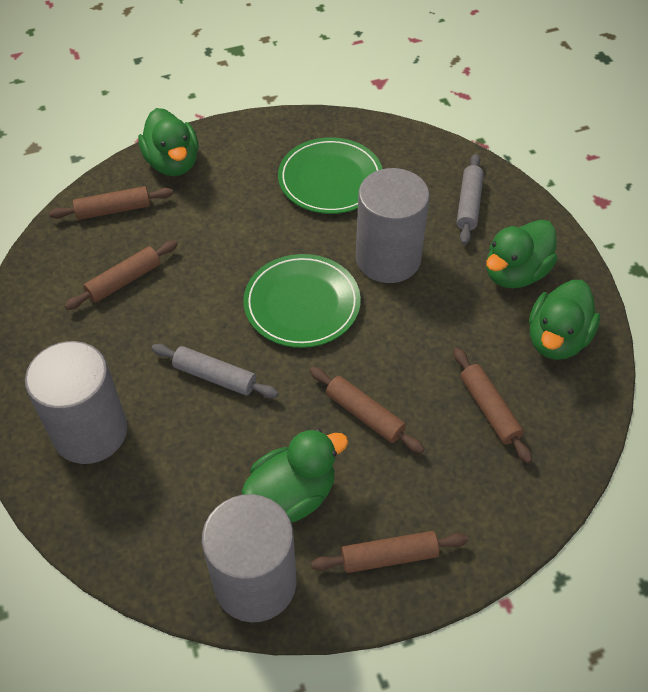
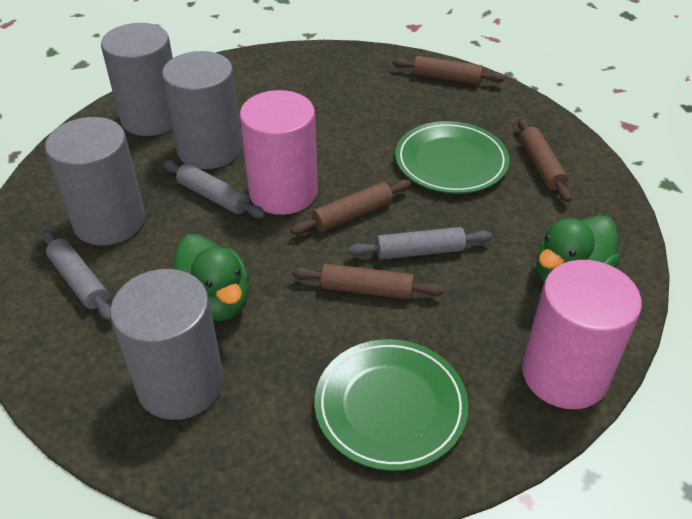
brown rolling pin: [49,186,173,220] [64,240,178,310] [310,367,424,453] [311,531,468,573] [454,348,532,464] = 5 -> [291,180,411,235] [292,264,444,299] [392,56,505,85] [518,118,572,202] = 4
green duck: [138,108,199,176] [242,429,348,523] [486,220,558,288] [529,280,600,360] = 4 -> [173,234,249,321] [536,215,620,282] = 2
grey cylinder: [25,341,127,464] [202,494,297,622] [356,168,430,283] = 3 -> [45,117,145,246] [101,23,173,136] [110,269,224,420] [162,51,242,169] = 4
grey rolling pin: [151,344,279,398] [457,154,484,245] = 2 -> [42,230,111,321] [163,160,266,219] [349,227,492,260] = 3
pink cylinder: none = 0 -> [240,90,318,215] [522,260,642,409] = 2

